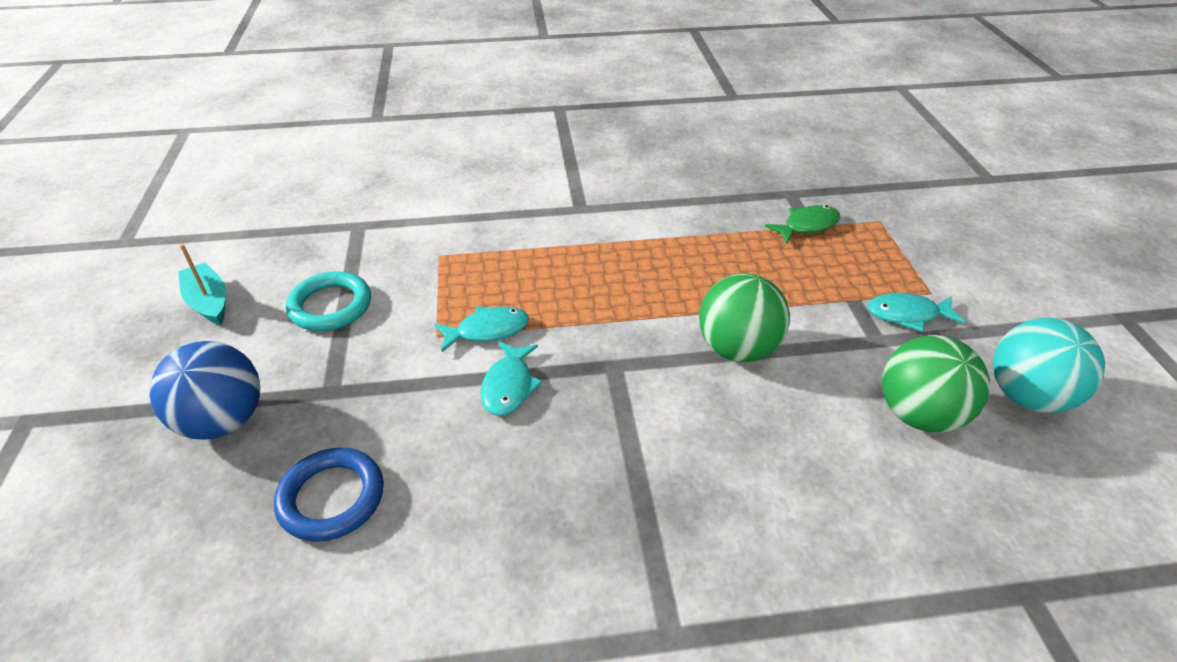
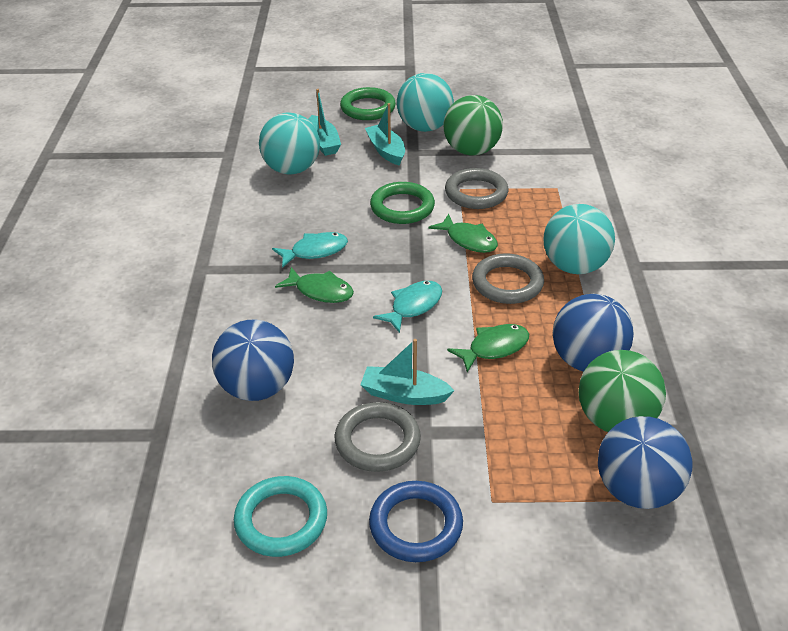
blue ball: [149,341,260,440] = 1 -> [212,319,294,401] [553,294,634,372] [598,416,692,509] = 3
green fish: [765,205,840,243] = 1 -> [275,267,354,303] [428,214,498,253] [447,324,529,372] = 3
green ring: none = 0 -> [340,87,396,120] [370,182,435,224] = 2
grey ring: none = 0 -> [335,402,421,472] [445,168,509,209] [472,253,544,304] = 3
turquoise ball: [993,318,1105,413] = 1 -> [259,113,320,175] [397,73,454,132] [544,204,615,274] = 3
turquoise boat: [178,244,226,325] = 1 -> [308,89,341,156] [360,339,455,405] [365,103,405,166] = 3
turquoise fish: [434,306,529,352] [480,341,543,416] [868,293,965,332] = 3 -> [272,232,348,268] [373,281,442,333] = 2

